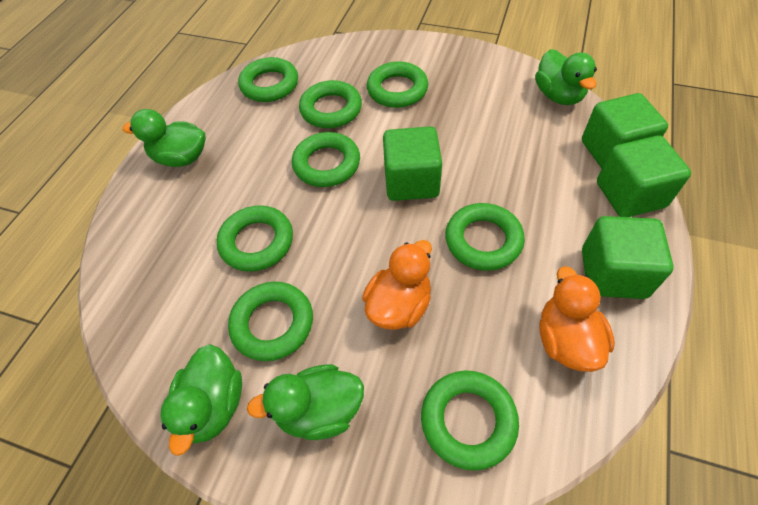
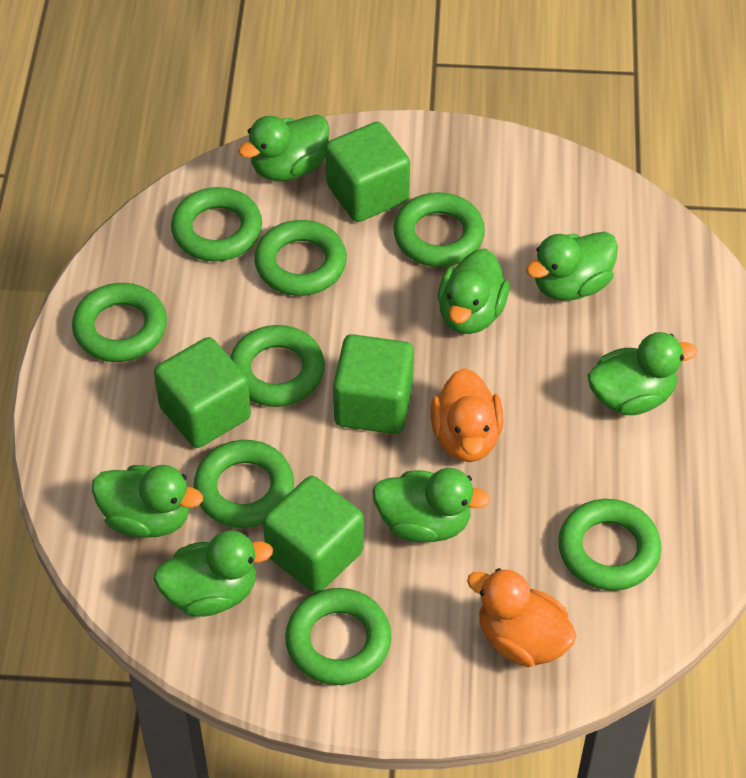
green duck: [123,109,206,167] [160,344,242,456] [247,365,364,440] [535,49,597,105] = 4 -> [92,465,203,537] [154,530,273,617] [238,115,330,181] [373,468,491,542] [437,248,510,334] [526,232,618,301] [587,332,697,415] = 7

